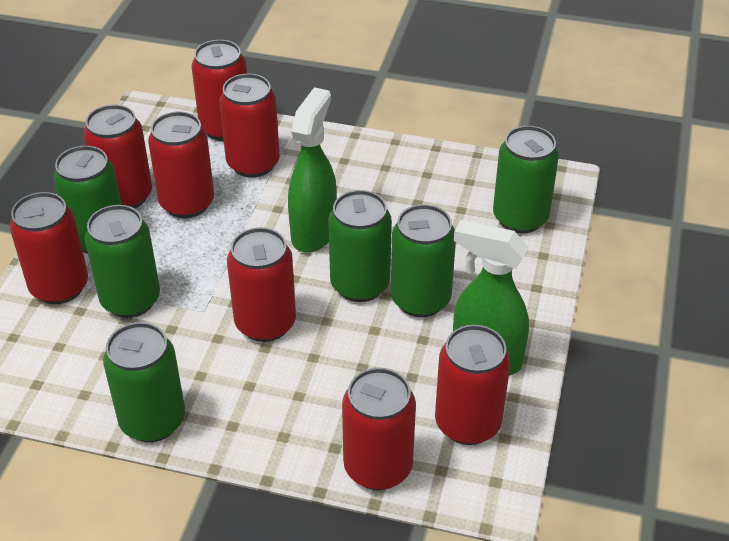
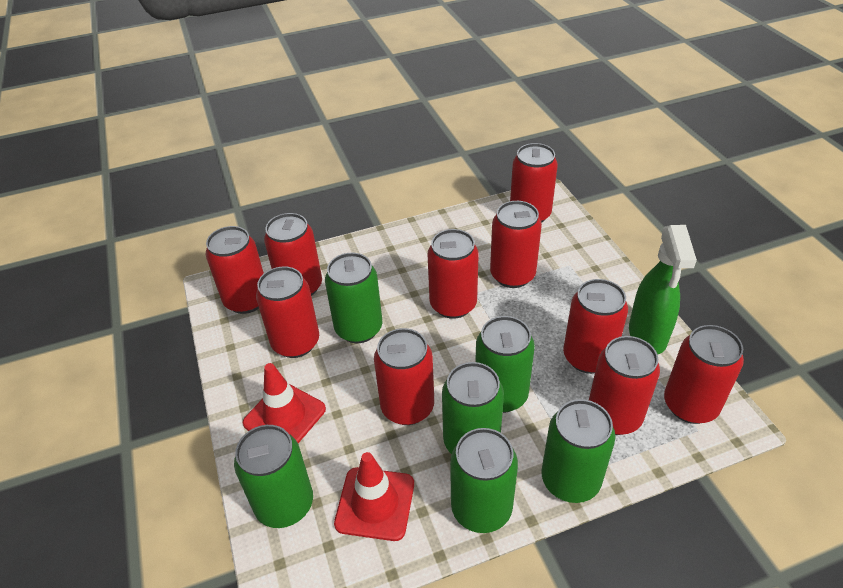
green spray bottle: [288,87,337,253] [453,220,529,376] = 2 -> [629,225,697,354] = 1
red can: [10,192,88,304] [83,105,152,209] [148,112,214,218] [191,40,247,141] [219,74,280,178] [227,227,296,342] [342,368,416,490] [435,325,510,445] = 8 -> [205,226,264,314] [256,267,319,358] [264,213,322,296] [374,328,434,425] [428,229,479,319] [490,201,542,288] [510,143,558,223] [563,279,628,374] [589,336,660,435] [664,325,744,424] = 10
red traffic cone: none = 0 -> [243,363,326,443] [334,452,414,541] = 2

